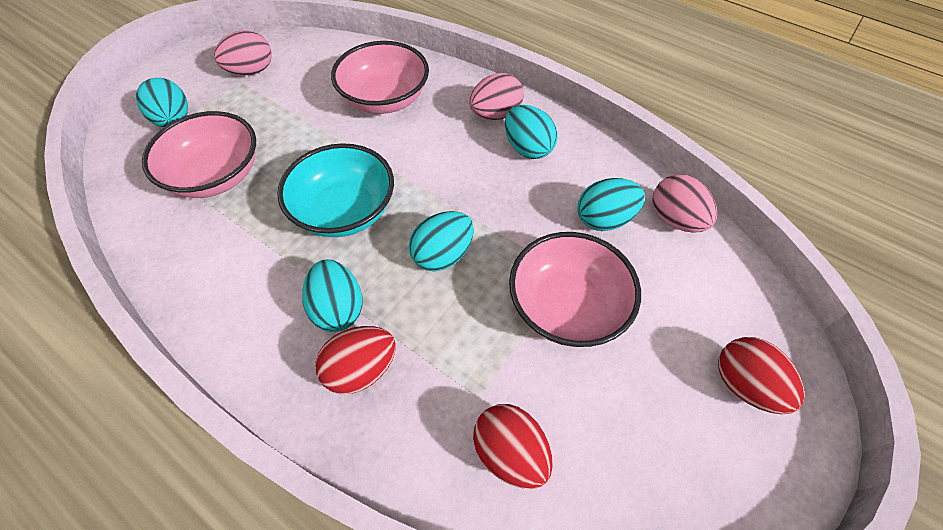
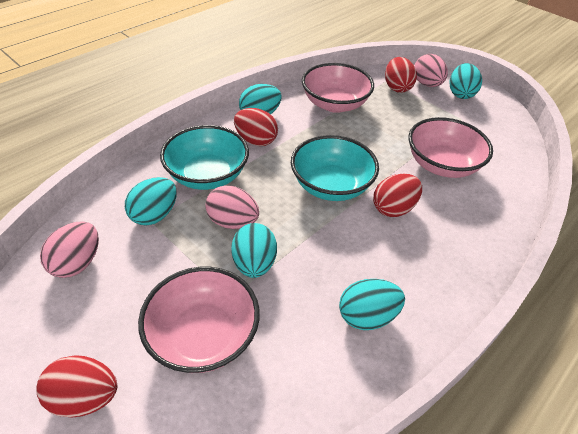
red egg: [315,326,396,394] [473,404,553,489] [718,337,805,414] = 3 -> [36,355,117,418] [234,108,278,146] [373,174,422,217] [385,57,417,93] = 4
turquoise bowl: [277,143,394,237] = 1 -> [160,125,249,190] [291,135,379,201] = 2

